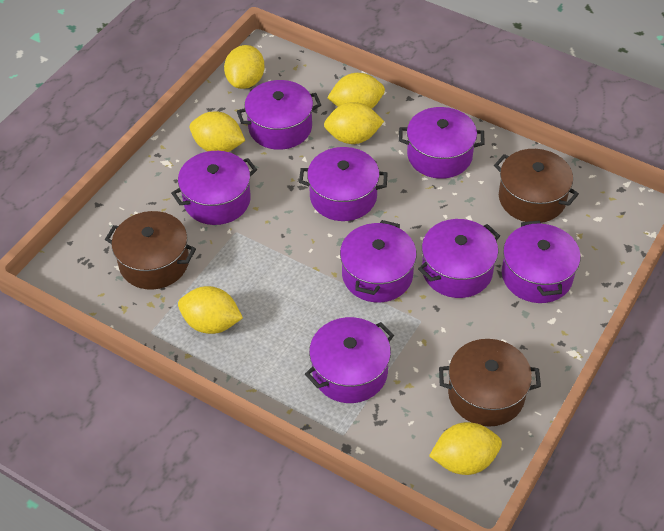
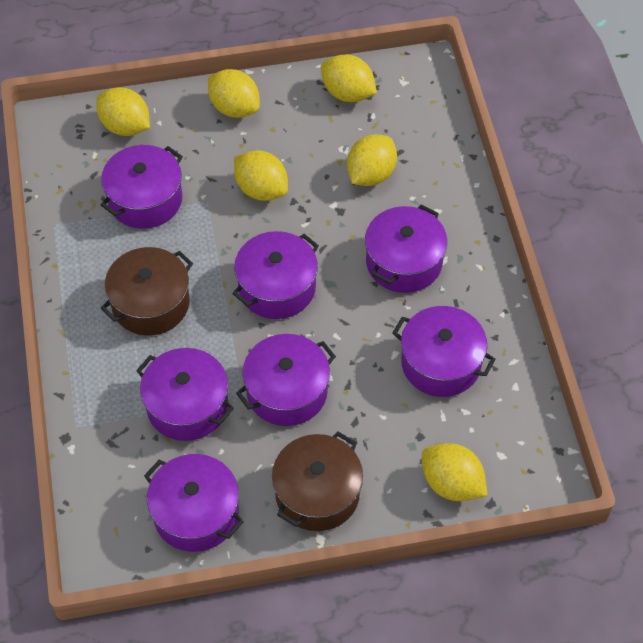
brown pot: [105,211,196,290] [439,339,541,427] [494,149,579,223] = 3 -> [101,247,193,336] [272,432,363,531] = 2
purple pot: [171,151,257,225] [237,80,321,150] [299,147,388,221] [305,317,394,403] [340,220,417,302] [399,107,485,179] [418,219,500,298] [502,220,581,303] = 8 -> [101,145,183,229] [136,348,234,441] [144,454,244,552] [233,231,319,319] [236,334,336,426] [365,205,447,293] [392,306,496,397] = 7

